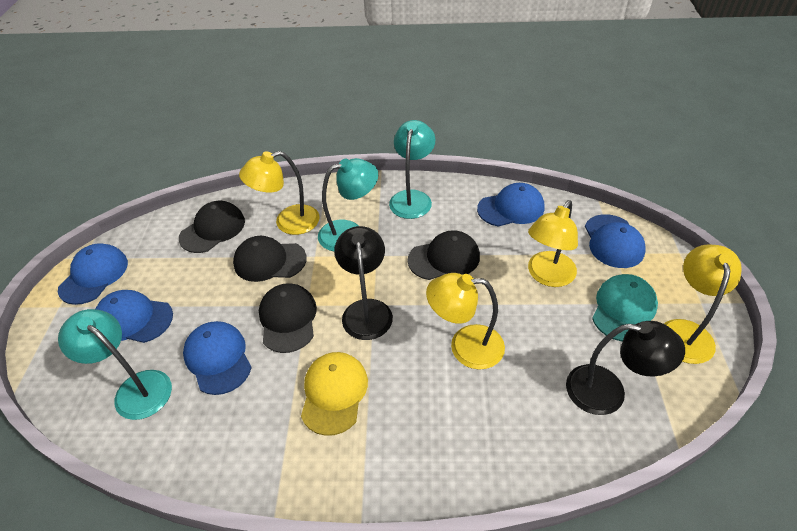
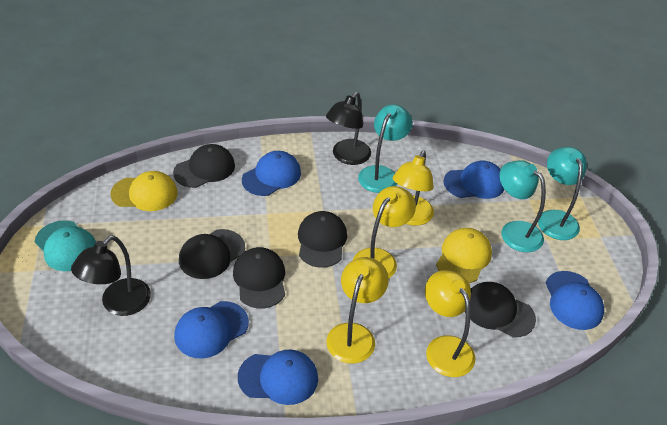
black cap: [179,201,245,253] [233,236,307,282] [259,283,317,353] [408,230,480,280] = 4 -> [173,144,235,188] [179,229,245,279] [233,247,285,309] [298,211,347,268] [465,282,536,338] = 5
yellow cap: [301,352,368,436] = 1 -> [110,171,178,211] [436,228,492,283] = 2

